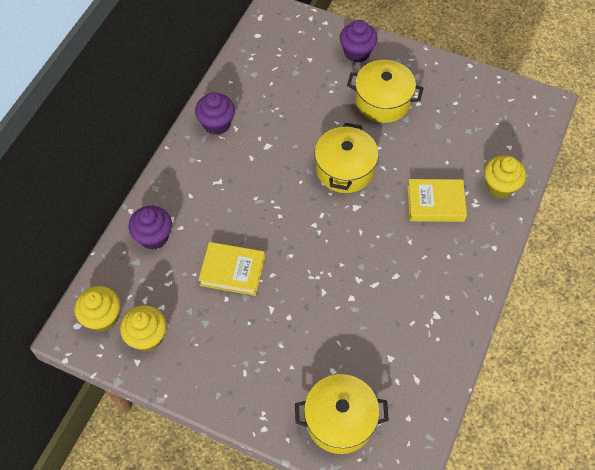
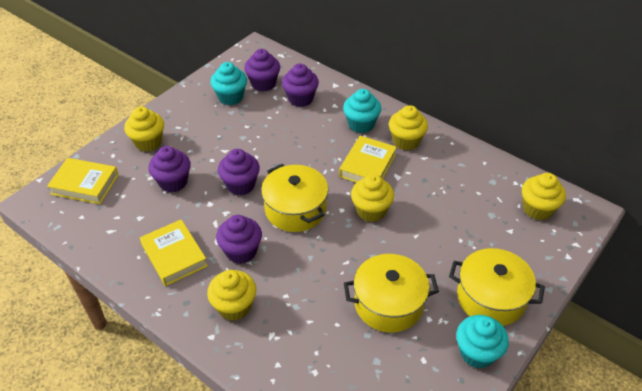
purple cupcake: [129,206,172,250] [195,92,235,135] [340,20,378,63] = 3 -> [149,146,191,193] [216,215,262,264] [218,149,260,195] [244,49,280,92] [282,64,319,107] = 5
turquoise cupcake: none = 0 -> [210,62,247,105] [343,89,381,133] [456,315,509,369] = 3
yellow book: [198,242,265,296] [407,179,467,222] = 2 -> [47,158,118,204] [140,219,208,286] [339,136,397,183] = 3
yellow cupcake: [75,286,120,332] [120,306,167,352] [484,156,526,199] = 3 -> [124,107,164,152] [207,270,256,321] [351,174,394,222] [389,105,428,151] [522,173,566,220] = 5

